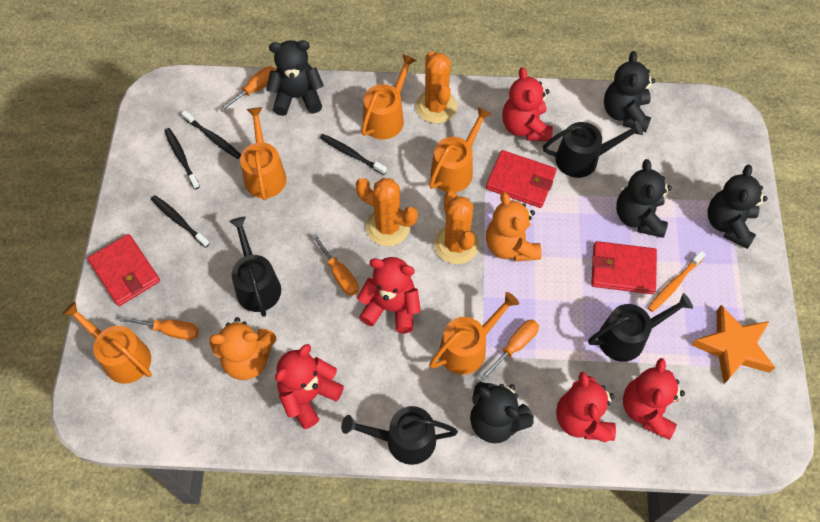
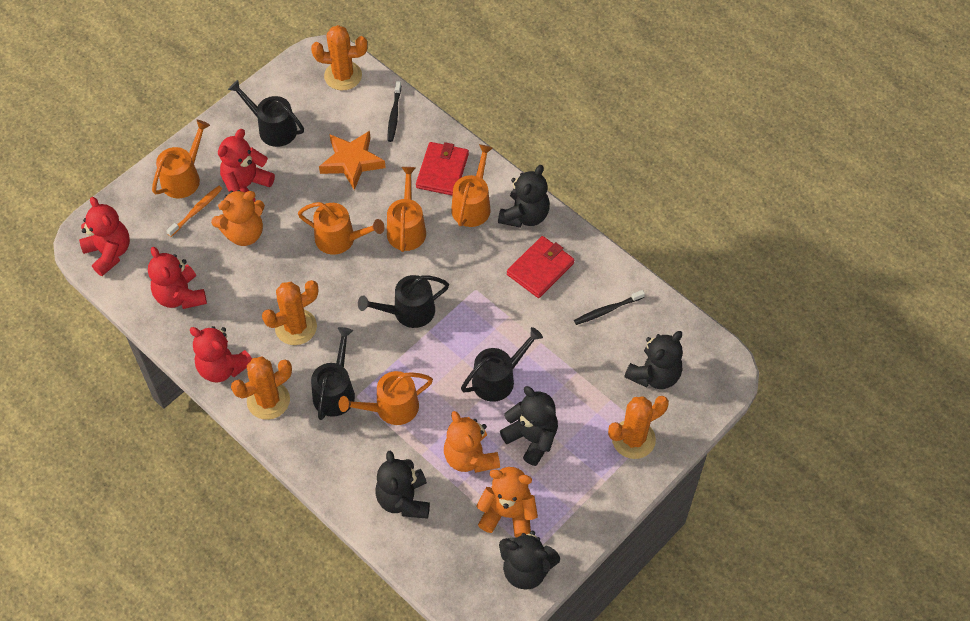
black toothbrush: [151,195,210,248] [164,128,200,189] [181,110,241,159] [320,134,387,175] = 4 -> [388,81,401,142] [574,290,645,325] = 2
orange cactus: [356,178,418,246] [416,52,457,123] [434,191,479,264] = 3 -> [231,357,292,420] [262,280,318,345] [311,25,367,90] [608,396,669,459] = 4
orange screwdriver: [119,316,199,340] [219,66,276,112] [312,233,359,296] [480,320,539,380] = 4 -> none = 0
orange teddy bear: [210,317,276,380] [486,192,542,261] = 2 -> [211,190,265,246] [444,411,500,473] [476,467,538,537] = 3
red teddy bear: [275,344,344,429] [357,257,421,333] [502,67,553,141] [556,372,616,442] [623,358,685,440] = 5 -> [79,197,130,276] [148,247,207,309] [190,326,252,383] [218,129,275,202] = 4
red wallet: [87,234,160,306] [486,150,556,208] [591,241,657,294] = 3 -> [416,142,469,196] [507,236,574,298] = 2

